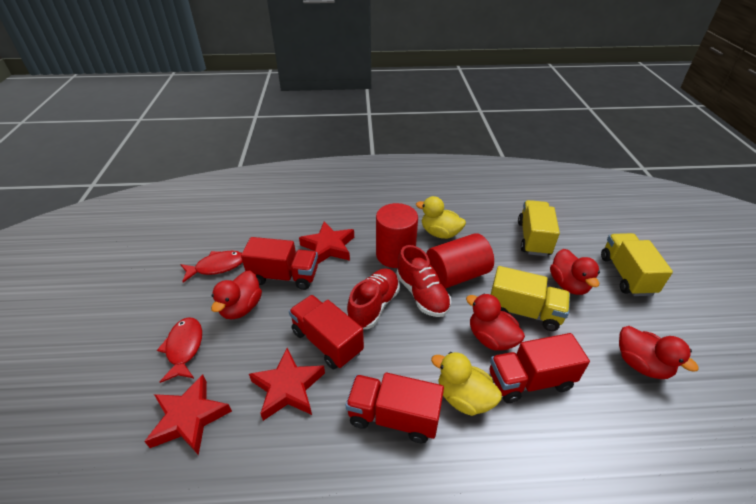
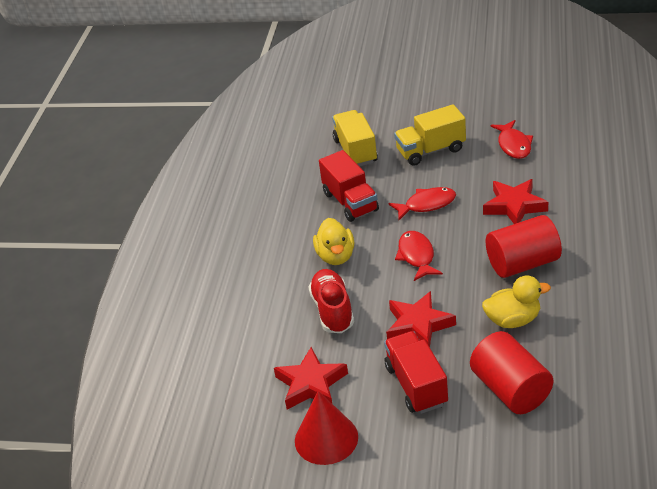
red cone: none = 0 -> [295,391,358,465] = 1
red duck: [211,271,262,319] [466,294,525,350] [550,249,600,295] [619,326,699,379] = 4 -> none = 0
red fish: [157,317,202,383] [180,251,243,283] = 2 -> [389,187,456,220] [395,231,443,281] [490,120,533,159] = 3
red shoe: [347,268,400,329] [396,245,451,317] = 2 -> [308,269,354,333] = 1
red truck: [241,237,318,290] [289,295,364,369] [346,372,444,443] [490,333,590,403] = 4 -> [319,150,379,222] [384,331,448,414] = 2
yellow truck: [491,266,570,331] [518,200,560,256] [601,233,673,296] = 3 -> [332,110,378,167] [394,104,466,166] = 2

